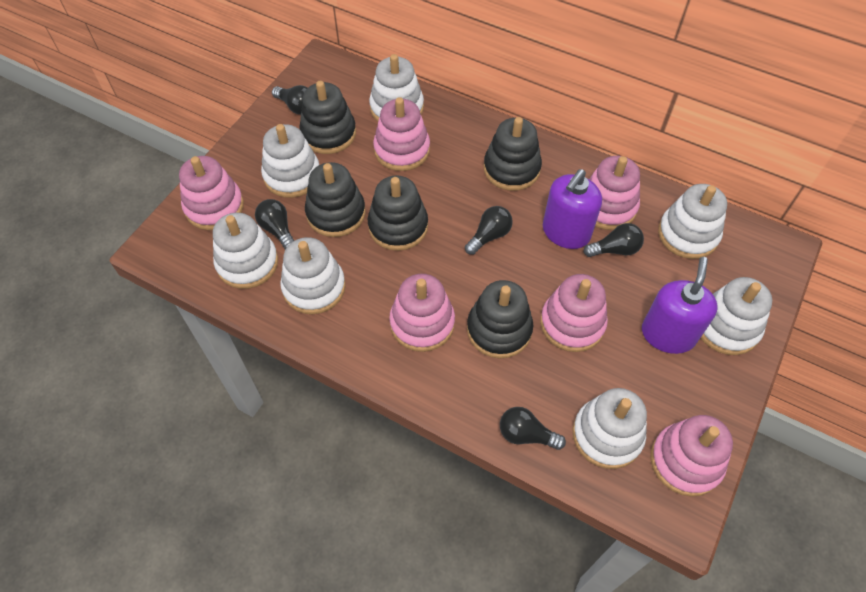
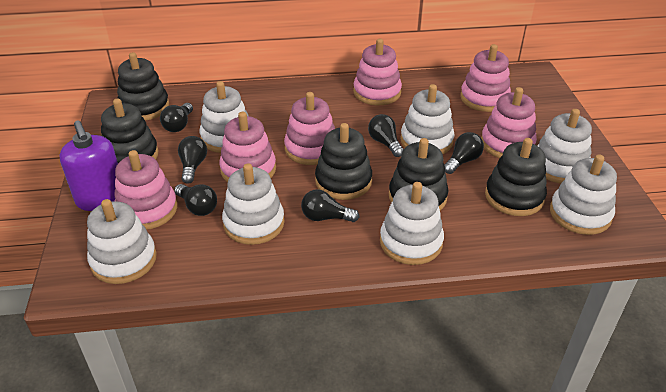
black light bulb: [255,199,294,250] [272,85,308,115] [465,206,513,255] [500,407,566,450] [583,223,644,257] = 5 -> [160,103,193,132] [174,184,217,216] [178,136,207,184] [301,189,360,222] [368,114,404,157] [444,132,484,174] = 6
purple soap dispenser: [543,169,602,249] [642,257,718,354] = 2 -> [59,121,118,211] = 1

